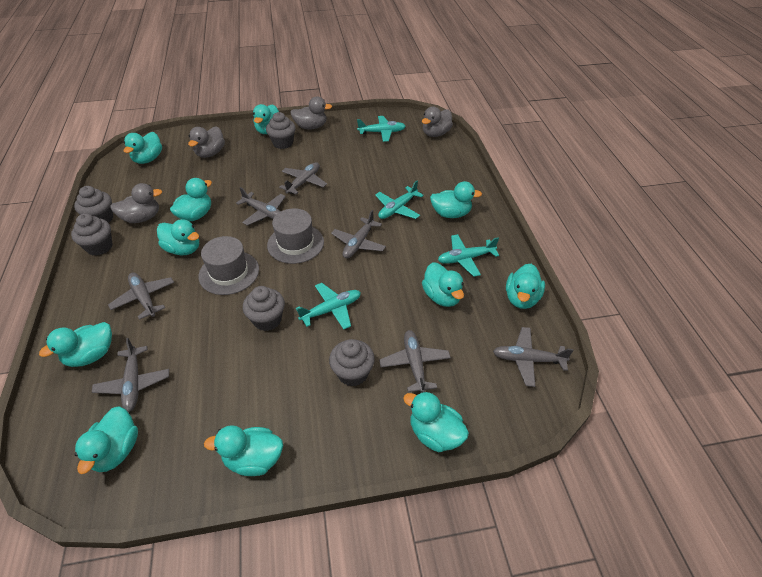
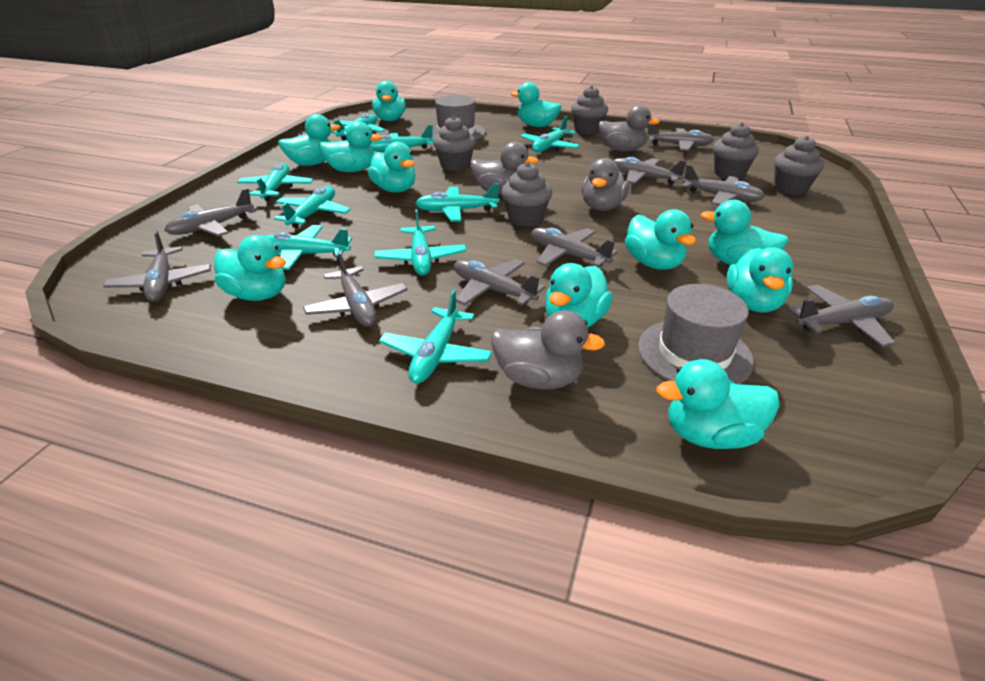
grey plane: [92,338,169,412] [108,273,174,320] [236,187,286,226] [279,162,327,194] [331,210,386,258] [379,330,451,392] [493,327,574,387] = 7 -> [103,230,211,302] [164,188,256,237] [303,251,408,327] [454,259,546,306] [531,228,618,267] [613,157,687,185] [647,124,714,151] [682,164,765,205] [787,285,896,347] = 9
turquoise plane: [296,283,361,329] [357,116,406,142] [375,181,424,219] [438,234,499,277] = 4 -> [237,163,313,201] [265,225,352,270] [274,186,351,228] [331,113,386,140] [369,125,434,152] [374,209,467,276] [379,290,492,384] [415,183,499,222] [520,116,580,152] = 9

